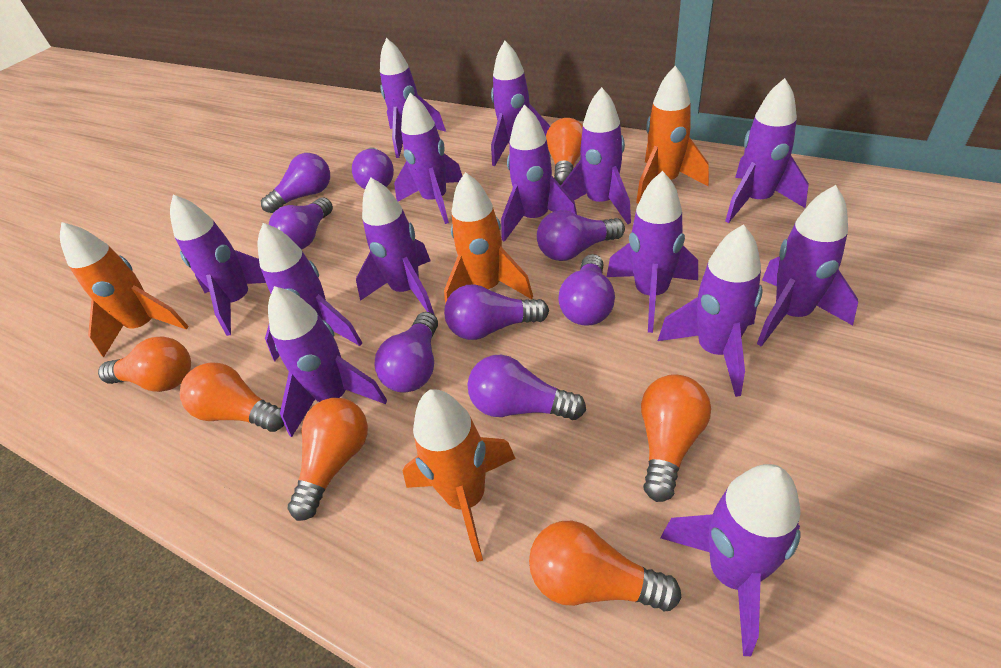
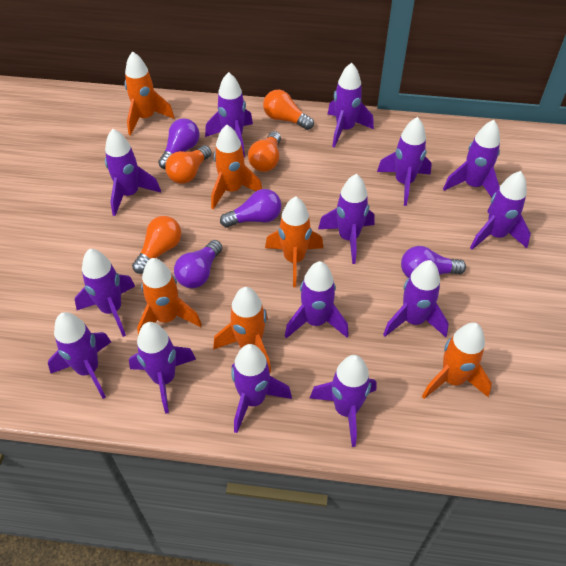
orange light bulb: [98,336,191,392] [180,362,284,432] [288,398,368,521] [529,521,681,611] [546,118,583,185] [641,374,711,502] = 6 -> [132,216,181,274] [165,145,212,184] [248,131,281,172] [263,89,314,130] = 4
orange rocket: [60,222,189,358] [403,389,516,562] [444,172,533,304] [636,66,709,204] = 4 -> [125,51,175,136] [137,258,202,335] [211,125,262,209] [213,287,271,372] [265,196,323,287] [422,322,492,399] = 6
purple light bulb: [261,153,330,213] [269,197,333,249] [352,147,394,189] [374,312,438,393] [444,284,549,340] [467,355,586,420] [537,210,625,261] [558,254,615,326] = 8 -> [158,118,200,169] [174,240,222,288] [220,189,281,227] [401,246,466,278] = 4

